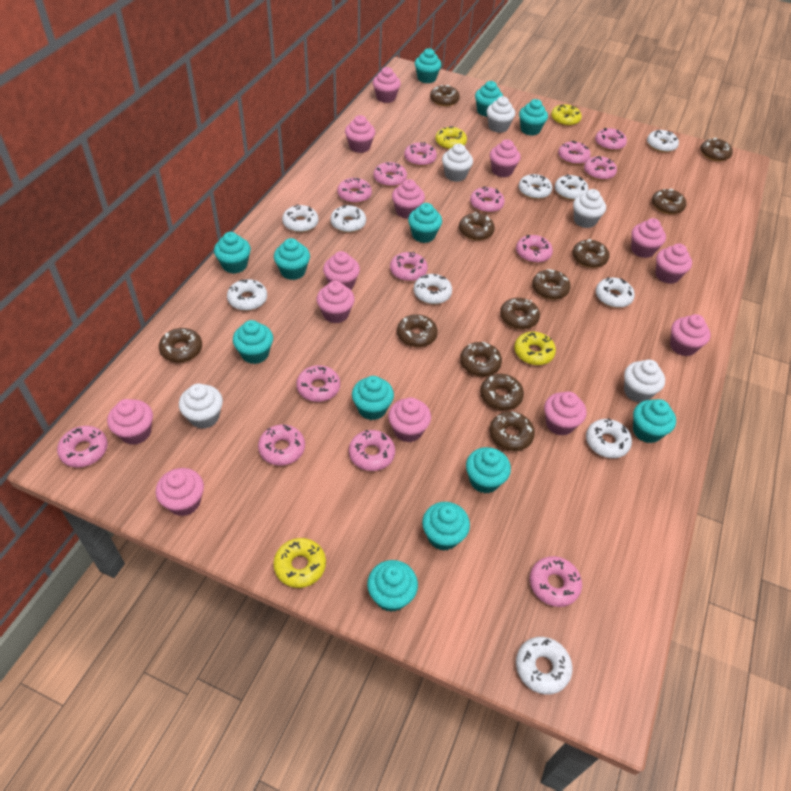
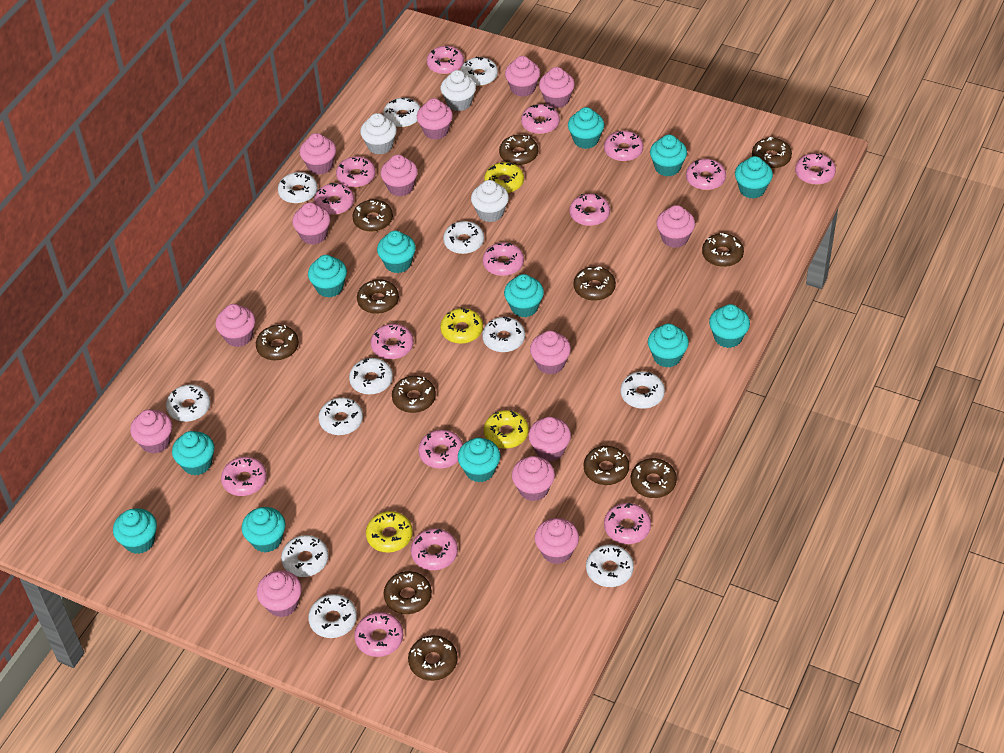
pink cupcake: [107,399,153,445] [156,468,204,516] [317,281,355,323] [323,251,360,290] [345,115,375,153] [373,67,401,103] [388,397,431,442] [392,179,425,219] [490,139,521,177] [544,391,586,436] [631,218,666,258] [655,243,692,284] [670,314,710,356] = 13 -> [130,409,172,454] [216,304,256,347] [257,570,302,617] [292,202,330,245] [300,133,336,175] [380,155,418,196] [417,98,453,140] [505,56,540,97] [512,456,555,501] [528,417,571,461] [530,331,571,374] [535,518,579,564] [539,67,575,108] [656,205,695,248] = 14
pink donut: [57,426,108,467] [258,425,305,466] [296,365,340,402] [337,178,372,203] [349,430,395,471] [374,162,407,187] [390,251,428,281] [404,142,437,166] [470,186,505,213] [516,235,553,263] [530,556,582,607] [558,141,591,165] [584,156,617,180] [595,128,627,151] = 14 -> [221,457,267,496] [314,183,354,215] [336,156,376,188] [354,612,403,657] [371,324,414,359] [411,528,458,570] [418,430,463,469] [427,46,464,74] [483,243,524,276] [521,104,560,134] [570,194,610,226] [604,131,643,161] [604,503,651,544] [686,159,726,190] [795,153,836,185] = 15
white cupcake: [179,383,223,429] [442,143,473,182] [487,96,515,133] [573,189,606,228] [624,360,665,403] = 5 -> [360,113,397,155] [440,70,476,111] [471,180,509,222] = 3
white donut: [227,279,267,311] [282,204,318,232] [330,205,366,232] [414,274,452,304] [516,637,573,695] [519,174,552,199] [555,174,589,200] [586,418,632,458] [596,277,635,308] [647,130,679,152] = 10 -> [166,384,210,422] [278,172,318,204] [281,535,329,577] [308,594,357,638] [319,397,363,435] [349,358,393,395] [383,98,421,127] [443,221,484,254] [460,57,498,86] [482,317,525,352] [586,545,634,587] [620,371,665,409] = 12

